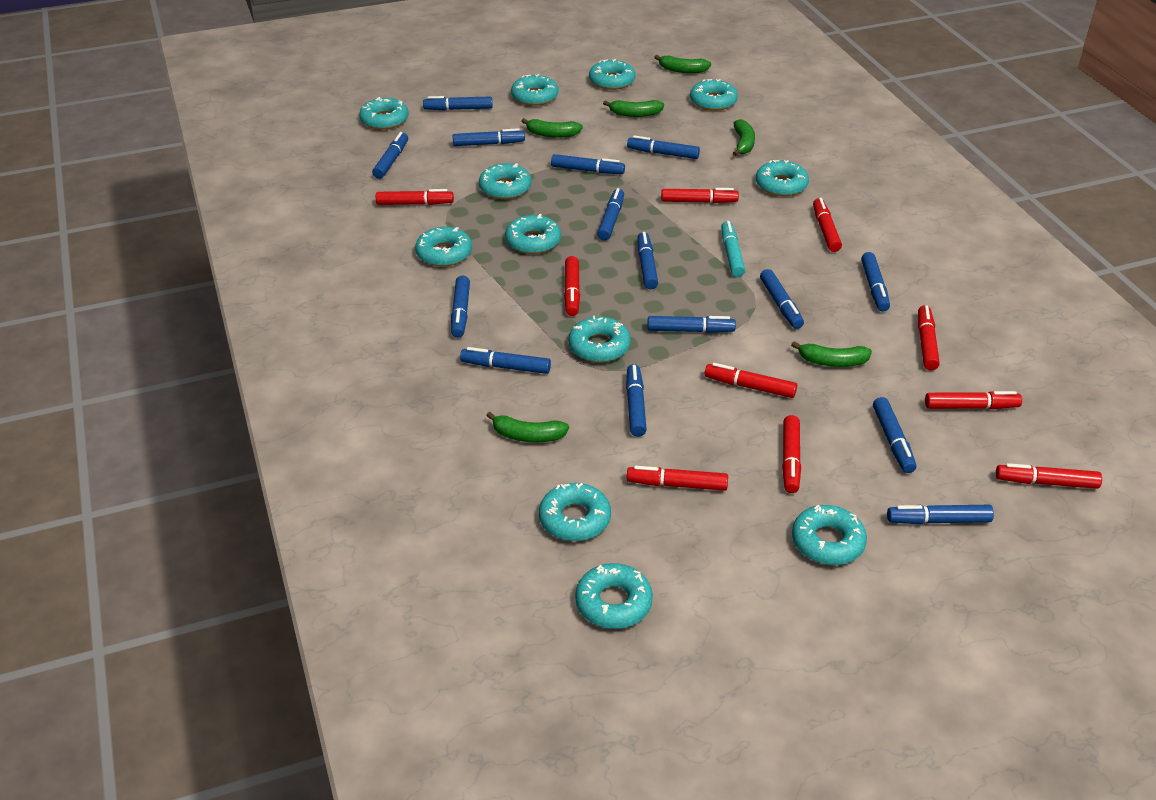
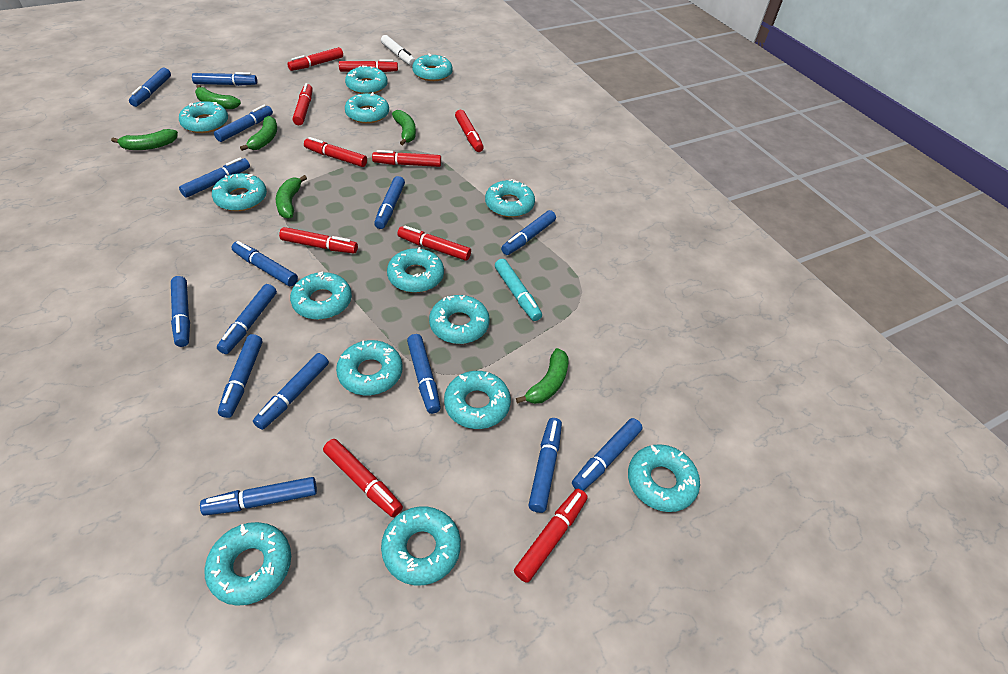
turquoise donut: [359,97,409,130] [415,227,472,267] [479,163,532,199] [505,214,561,254] [511,74,559,106] [539,483,611,541] [568,316,631,362] [575,563,653,629] [589,59,636,90] [690,79,738,111] [756,160,809,196] [792,505,867,565] = 12 -> [179,101,228,133] [204,522,291,606] [212,173,267,211] [290,271,352,320] [336,340,403,395] [345,65,388,94] [345,93,389,124] [381,506,461,585] [387,247,444,293] [412,53,453,81] [429,295,490,344] [444,371,511,429] [485,179,535,217] [628,444,700,512] = 14
white marker: none = 0 -> [381,35,415,66] = 1

